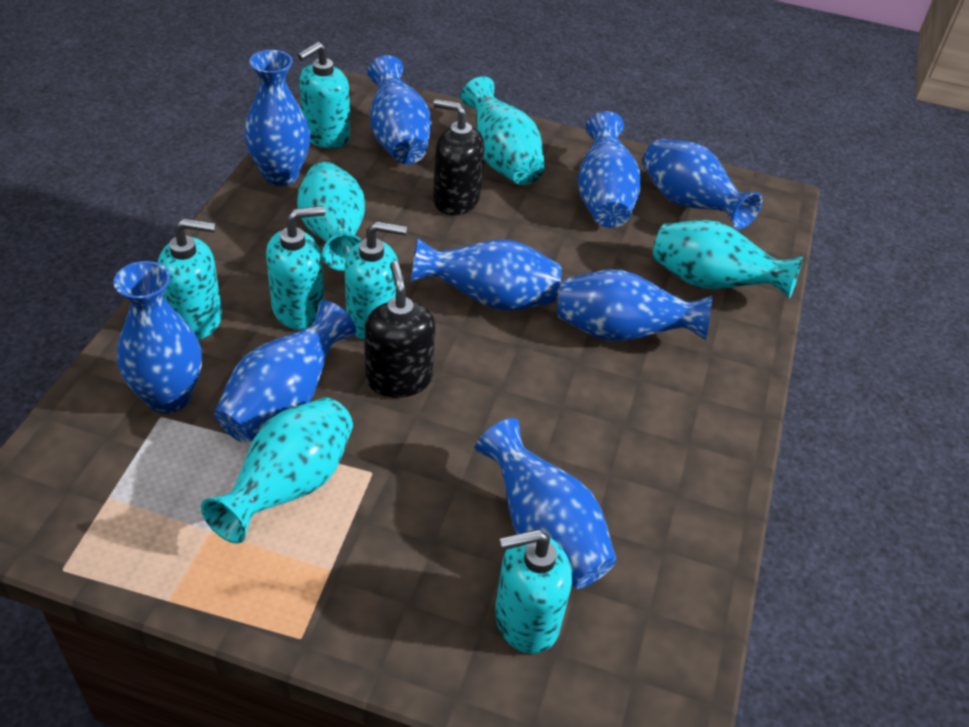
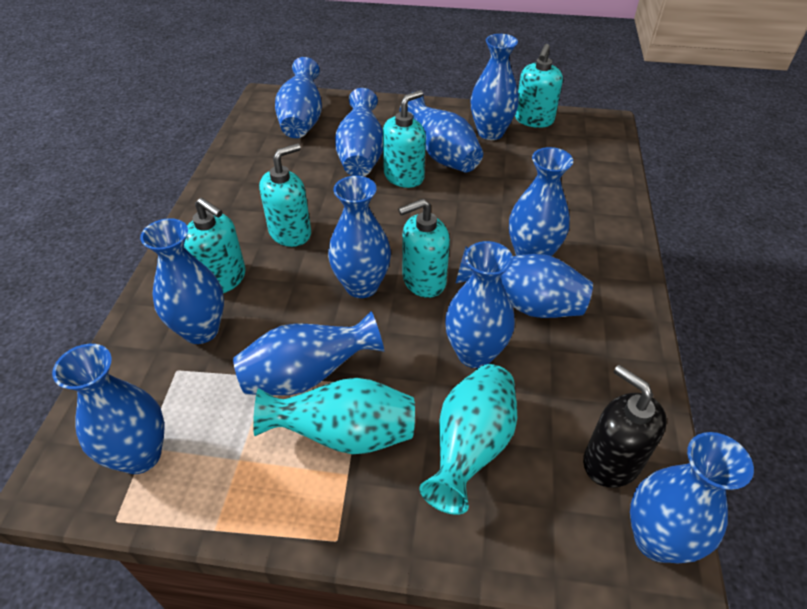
black soap dispenser: [365,261,435,398] [433,99,484,215] = 2 -> [583,365,667,488] = 1
blue vase: [113,261,202,414] [214,301,356,443] [245,50,310,186] [368,55,432,164] [411,238,562,311] [475,418,617,589] [558,270,713,342] [578,111,641,228] [643,139,762,229] = 9 -> [52,344,165,474] [140,218,224,344] [233,311,384,396] [275,57,322,138] [328,176,391,298] [335,88,383,176] [400,92,483,173] [445,241,515,368] [456,246,593,318] [471,34,519,140] [509,147,573,256] [630,432,754,564] = 12
turquoise vase: [201,398,353,544] [297,162,365,271] [461,76,545,185] [653,220,803,298] = 4 -> [253,378,415,454] [419,364,517,515] = 2

